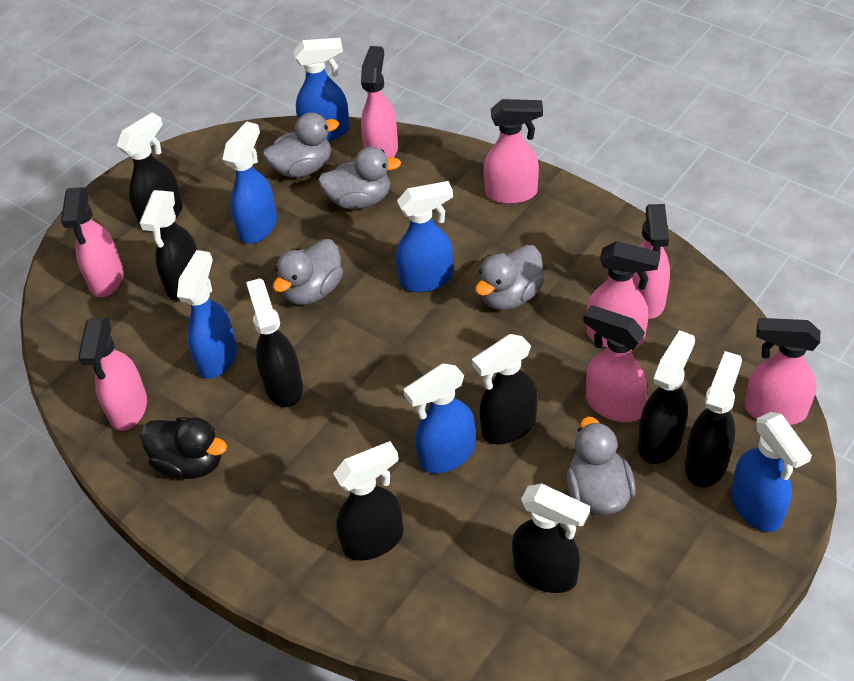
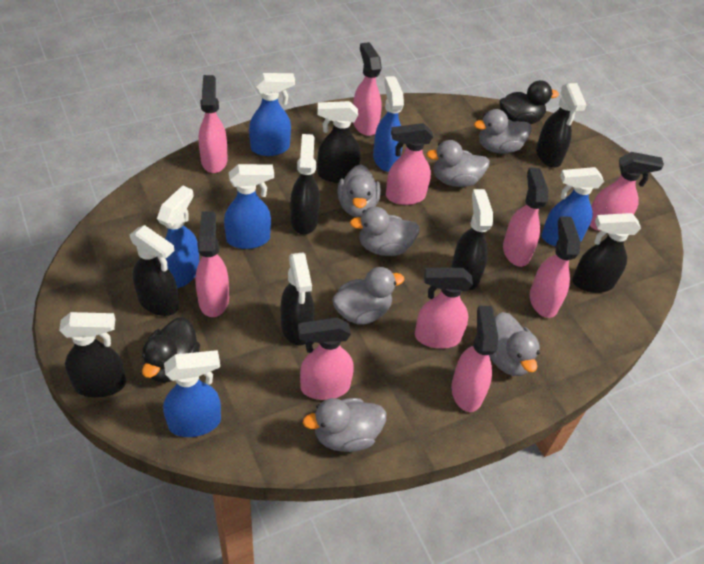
black duck: [140,417,227,479] = 1 -> [142,317,200,383] [499,80,559,124] = 2
grey duck: [263,112,339,178] [273,239,343,305] [318,147,401,209] [475,245,545,310] [566,417,635,515] = 5 -> [303,398,386,452] [332,267,404,325] [337,164,381,217] [350,207,420,256] [426,140,490,187] [474,109,532,153] [489,312,540,376] = 7
pink spray bottle: [61,187,123,297] [78,317,147,431] [361,46,398,158] [484,99,543,204] [583,305,648,422] [587,241,661,348] [632,204,670,319] [745,318,820,425] = 8 -> [195,212,229,317] [199,75,228,173] [298,318,354,400] [353,42,382,136] [386,123,433,205] [415,268,473,349] [452,306,498,412] [503,167,548,267] [530,216,580,318] [590,152,664,231] = 10

